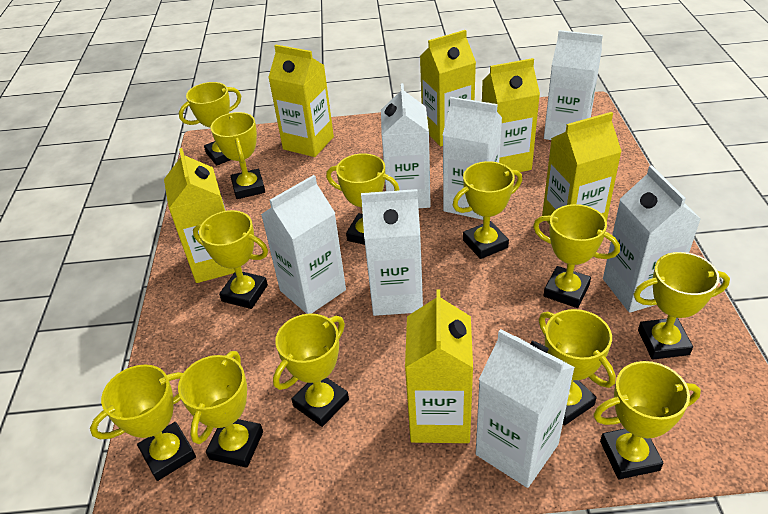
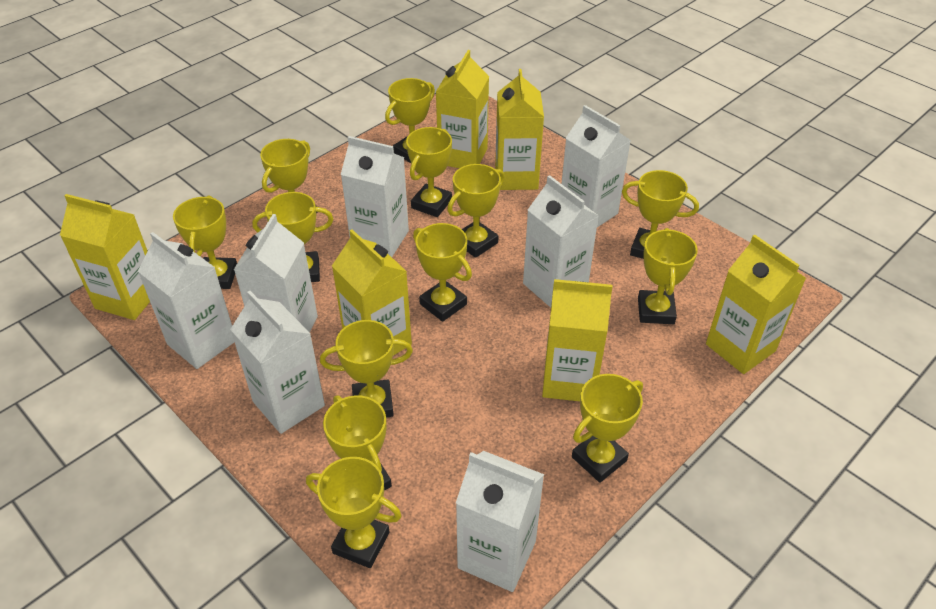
yellow trophy: [90,365,196,481] [178,351,263,468] [179,82,241,165] [193,210,268,309] [211,112,265,199] [273,314,349,427] [326,153,399,245] [452,161,522,259] [533,204,620,308] [539,309,616,425] [593,361,701,479] [633,252,730,360] = 12 -> [173,195,237,289] [253,192,333,282] [260,139,317,213] [306,457,401,568] [320,320,413,418] [323,395,392,491] [385,78,435,163] [406,127,452,217] [413,223,472,322] [447,164,505,258] [572,374,643,483] [622,170,699,259] [638,228,698,324] = 13

